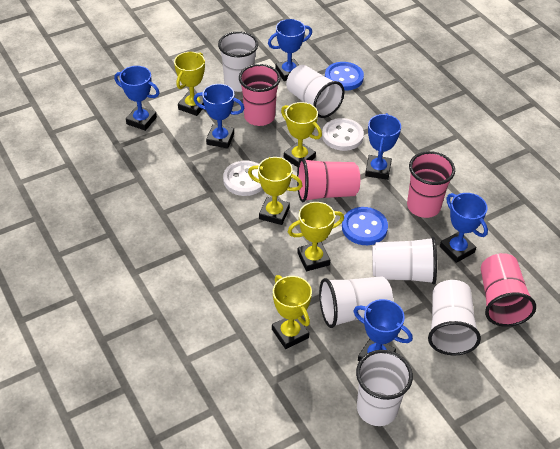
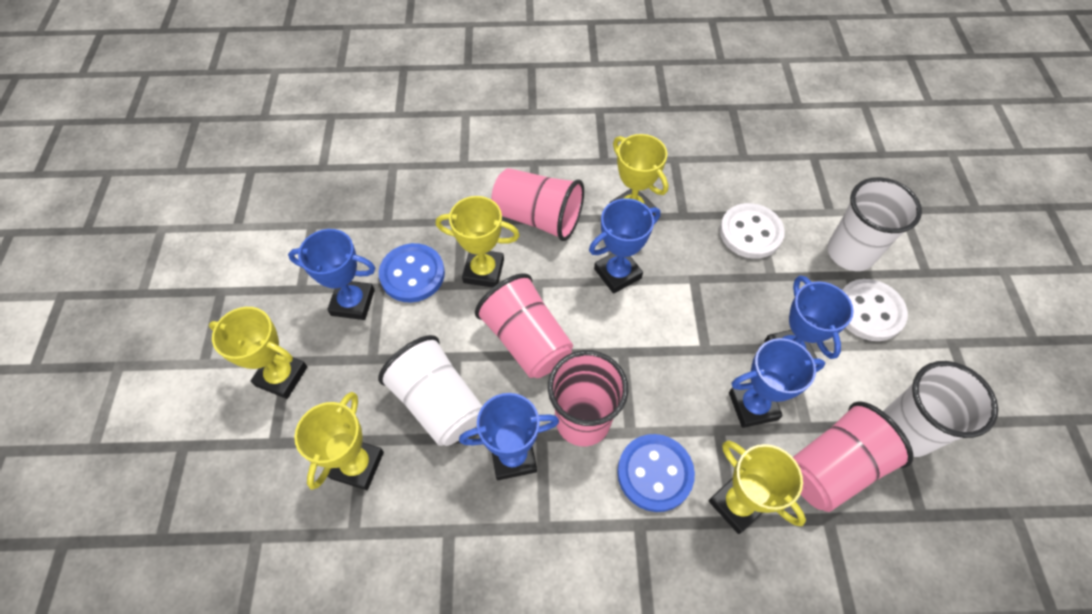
blue trophy: [114,66,160,131] [194,84,245,149] [268,19,312,81] [353,299,413,361] [365,113,401,180] [440,193,488,263] = 6 -> [288,229,375,320] [459,393,559,480] [589,198,661,294] [729,338,825,428] [764,275,854,359] = 5
white cup: [218,31,258,92] [286,65,344,118] [319,276,393,328] [356,350,413,426] [372,237,437,284] [428,280,481,355] = 6 -> [378,335,482,446] [827,177,922,271] [883,361,998,457] = 3

